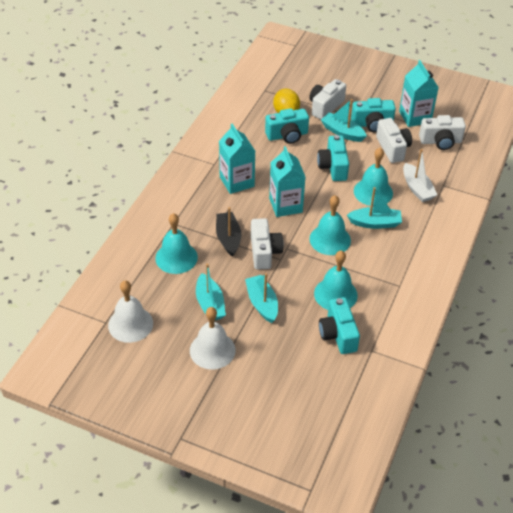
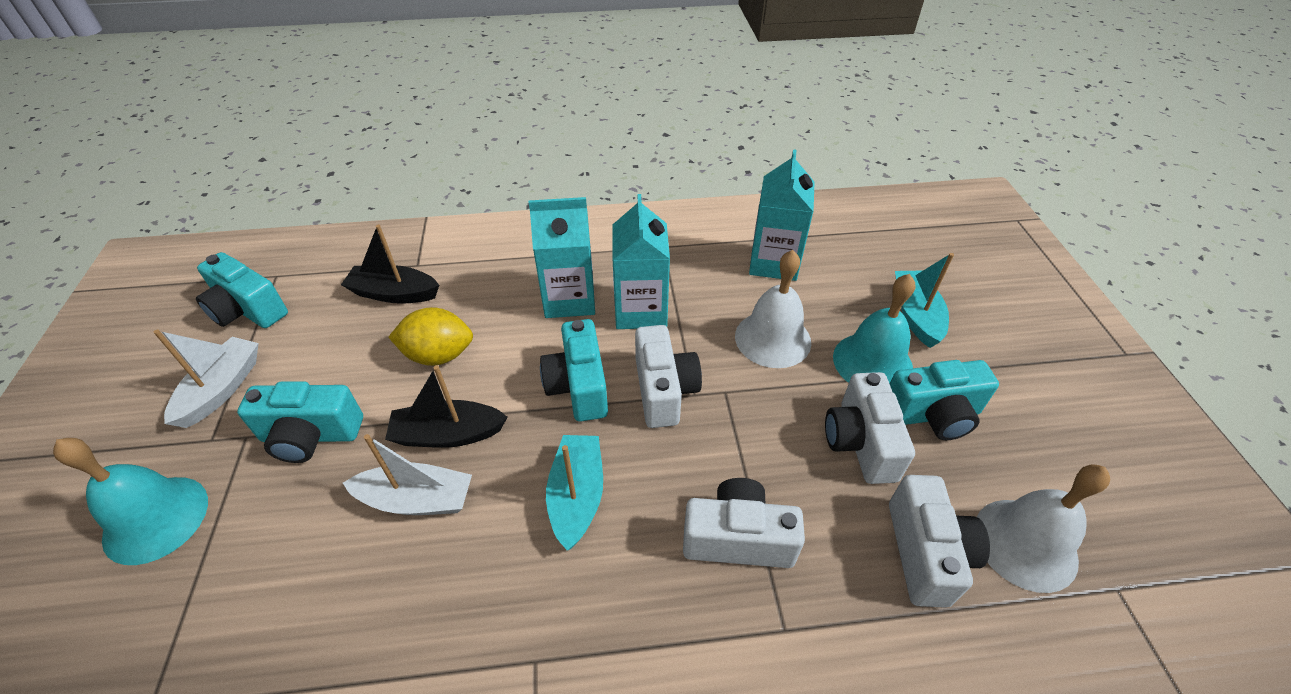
black boat: [216,207,242,257] = 1 -> [341,225,439,304] [385,365,508,448] = 2
turquoise bell: [155,213,198,274] [310,195,351,255] [314,250,358,310] [354,148,393,206] = 4 -> [53,438,208,565] [833,274,915,384] = 2
turquoise boat: [196,264,226,320] [245,273,278,323] [321,99,366,142] [347,187,402,229] = 4 -> [546,435,603,550] [895,253,954,348] = 2
white boat: [403,149,437,202] = 1 -> [153,330,259,428] [343,434,472,515] = 2

